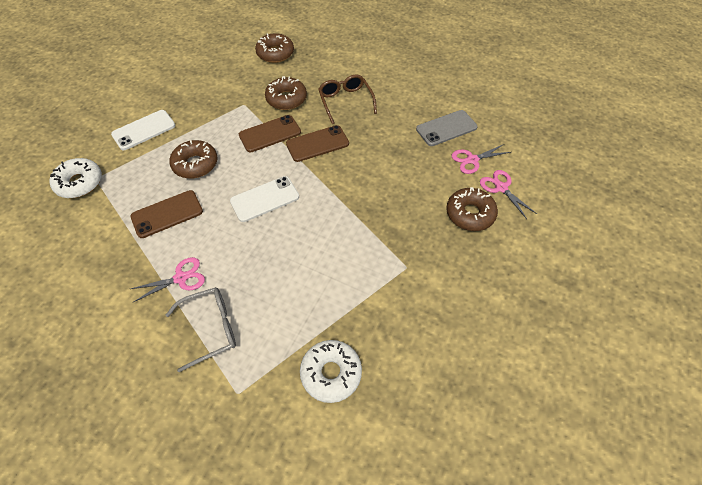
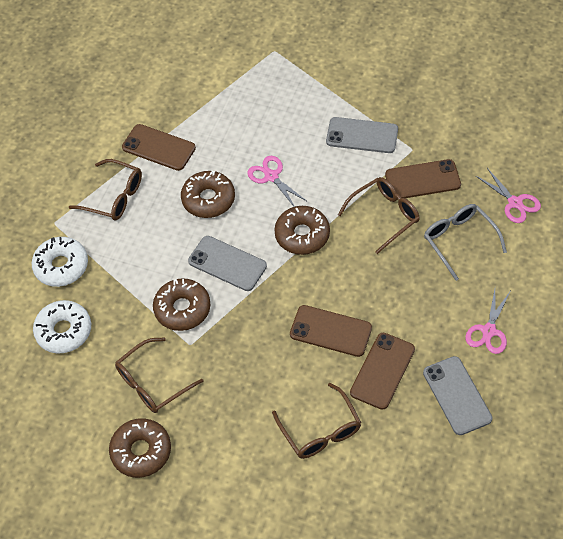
brown glasses: [318,74,377,124] = 1 -> [69,159,142,221] [115,337,203,413] [272,383,361,459] [338,177,420,254] = 4
brown phone: [131,190,203,238] [239,115,301,152] [286,125,349,162] = 3 -> [122,124,196,171] [290,305,372,357] [350,333,415,410] [385,159,461,200] = 4
grey phone: [416,110,478,146] = 1 -> [188,236,267,291] [326,117,398,153] [423,356,492,435] = 3
white phone: [111,110,175,150] [230,176,299,222] = 2 -> none = 0

